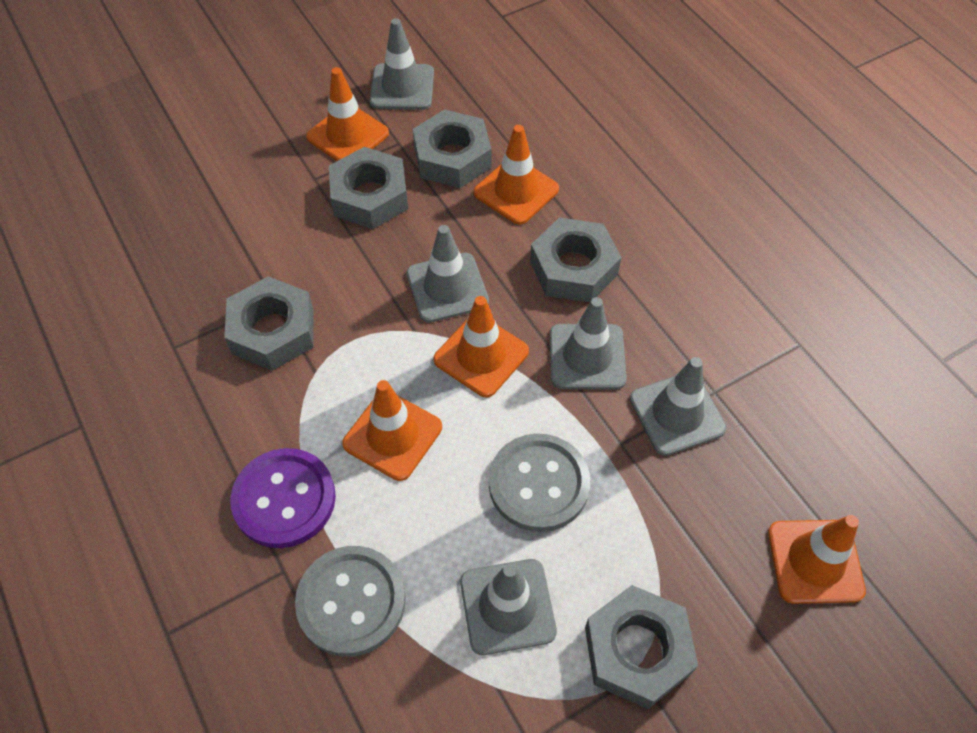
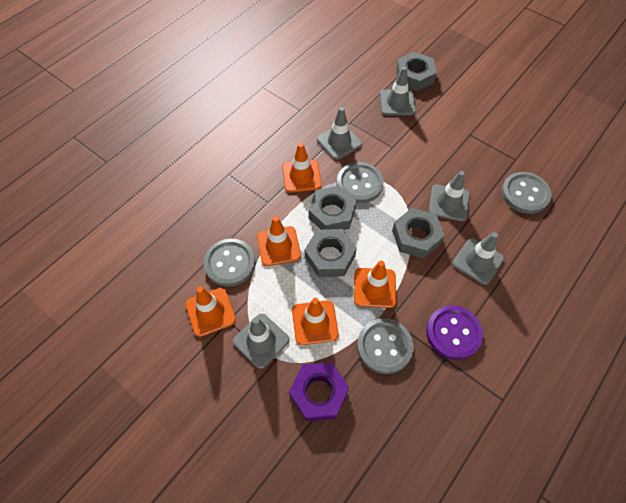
grey button: [295,546,406,657] [489,433,590,532] = 2 -> [203,239,255,287] [337,162,384,203] [357,318,414,374] [501,172,552,214] = 4
grey nut: [224,276,314,371] [329,147,408,229] [413,109,492,188] [530,217,621,303] [585,585,698,709] = 5 -> [305,229,357,277] [308,186,357,230] [392,208,445,258] [396,52,437,91] = 4
purple nut: none = 0 -> [289,362,349,421] = 1

